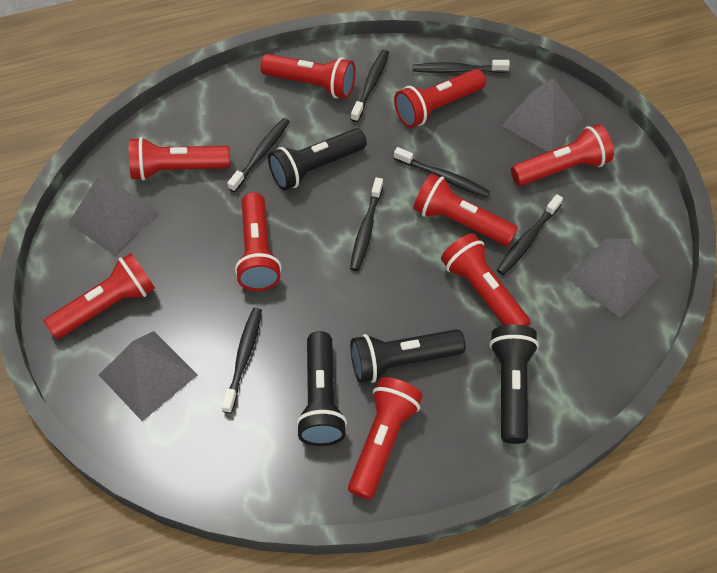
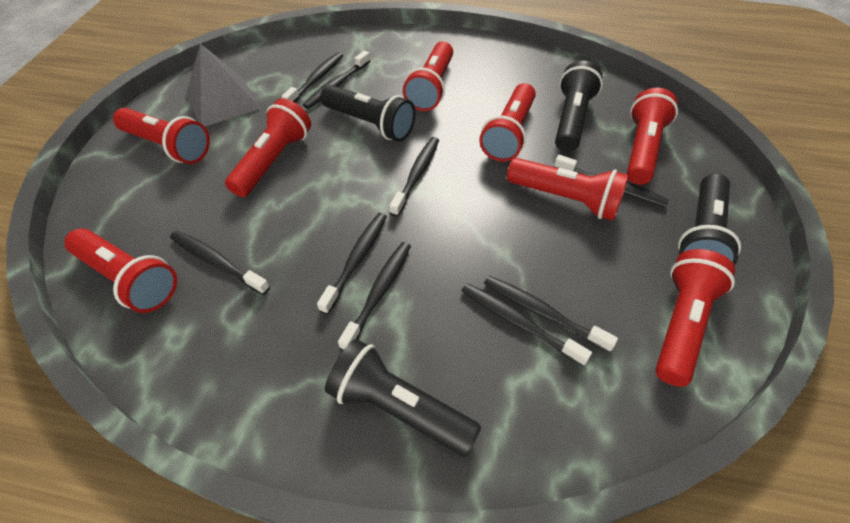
black toothbrush: [221,308,262,413] [227,118,290,192] [350,177,383,271] [351,50,389,122] [394,147,490,198] [413,60,510,73] [497,194,563,275] = 7 -> [170,231,270,295] [281,52,343,103] [303,51,370,109] [317,213,387,314] [338,242,411,350] [389,137,439,217] [461,283,592,366] [484,276,618,352] [554,154,669,207] = 9
grey pyramid: [69,177,159,255] [99,331,197,421] [502,78,583,152] [567,238,659,318] = 4 -> [186,44,261,126] = 1
red flashlight: [44,253,155,339] [129,137,230,181] [235,192,281,291] [260,54,355,99] [348,377,423,500] [394,69,486,128] [413,173,518,246] [441,233,531,326] [511,124,614,186] = 9 -> [64,228,177,313] [113,108,210,164] [225,98,311,197] [403,41,453,111] [479,83,536,162] [507,158,629,221] [627,88,678,185] [655,249,735,387] = 8

